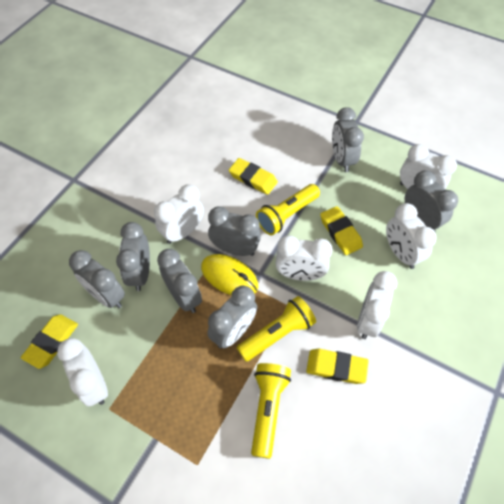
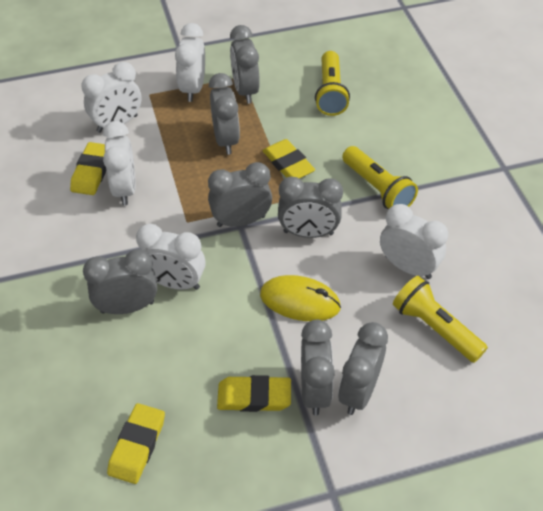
white clock: [57,338,108,406] [154,184,204,244] [276,236,333,281] [357,271,397,339] [386,203,437,269] [400,144,457,189] = 6 -> [82,62,142,133] [103,121,136,206] [136,224,206,290] [175,23,205,102] [380,204,448,279] = 5

